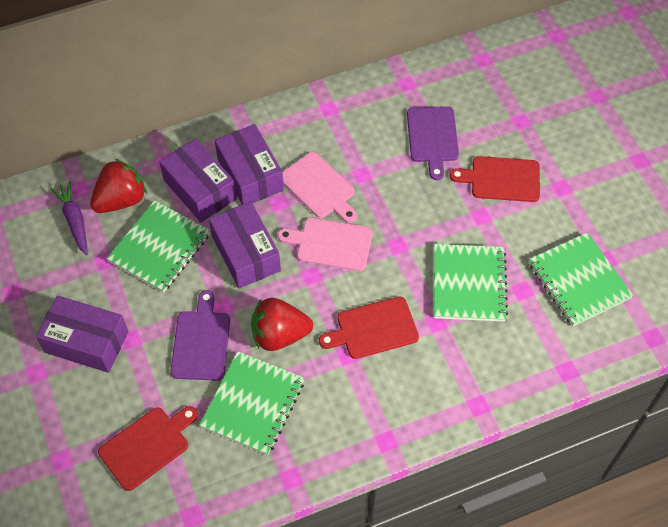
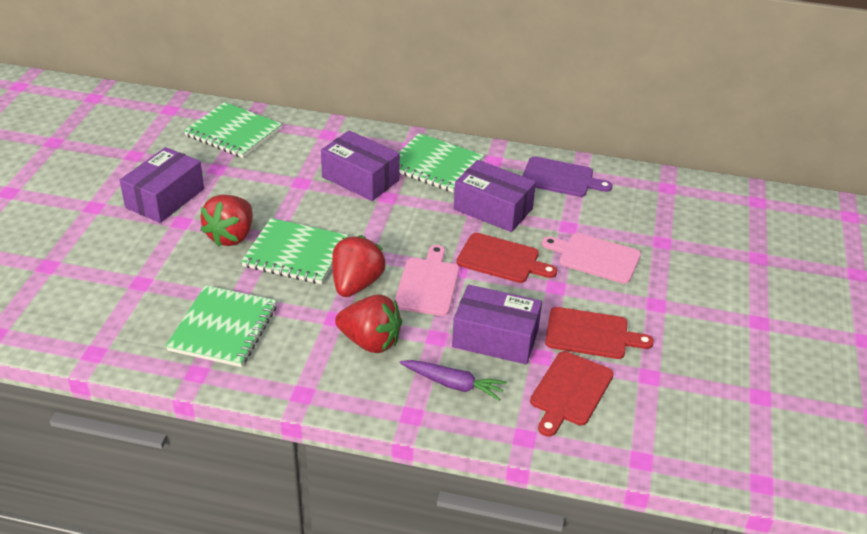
purple cutting board: [171,290,230,381] [407,106,459,180] = 2 -> [522,156,612,197] = 1
red strawberry: [90,159,147,213] [251,298,313,351] = 2 -> [200,194,253,247] [332,235,386,297] [335,294,402,353] = 3

